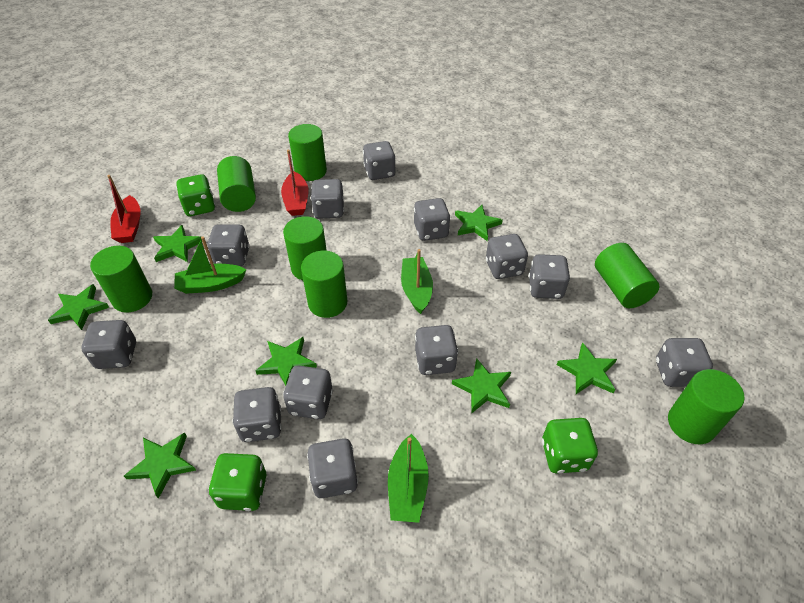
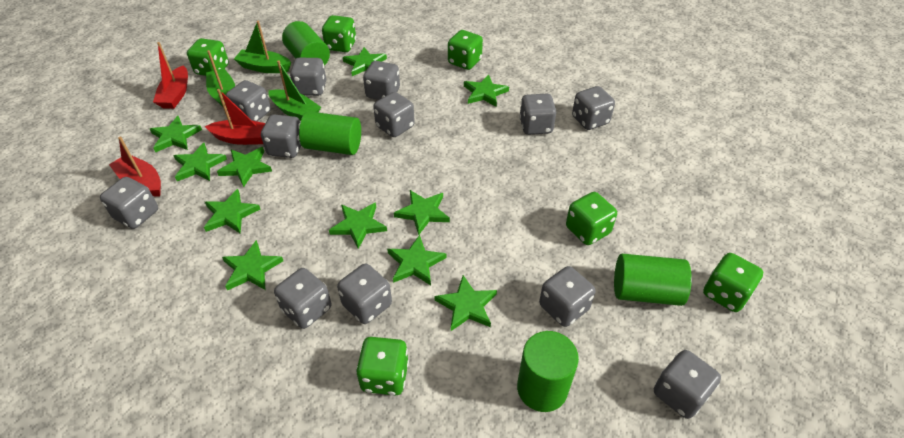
green cylinder: [90,246,152,313] [217,156,256,212] [283,216,327,280] [288,124,327,181] [301,251,347,318] [595,243,660,308] [668,369,745,444] = 7 -> [282,21,330,66] [299,111,361,155] [517,331,579,412] [614,254,692,306] = 4
green dice: [176,174,215,216] [209,453,266,511] [542,418,598,473] = 3 -> [187,38,229,76] [322,15,356,52] [356,337,409,396] [448,30,483,70] [566,192,617,245] [703,253,763,312] = 6
green star: [48,284,110,330] [124,432,196,499] [153,225,202,262] [256,337,317,386] [452,358,511,414] [455,205,503,241] [557,342,617,394] = 7 -> [150,116,202,152] [173,143,227,181] [204,189,261,234] [217,147,272,187] [222,240,283,290] [329,202,387,249] [343,47,387,76] [387,235,446,285] [394,190,450,235] [435,275,497,331] [464,74,509,107] = 11
red boat: [107,175,141,243] [281,149,309,216] = 2 -> [109,137,161,197] [153,42,188,109] [205,89,265,145] = 3

